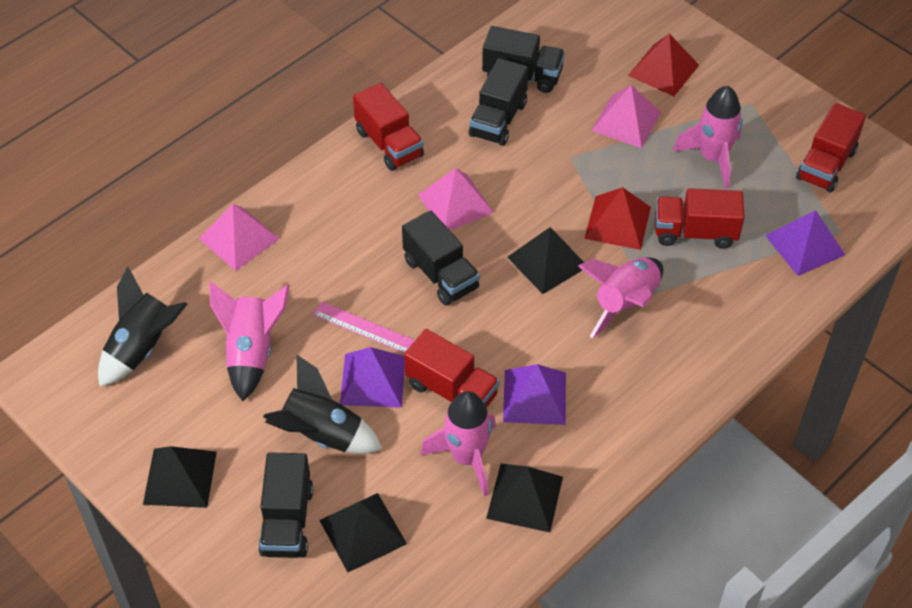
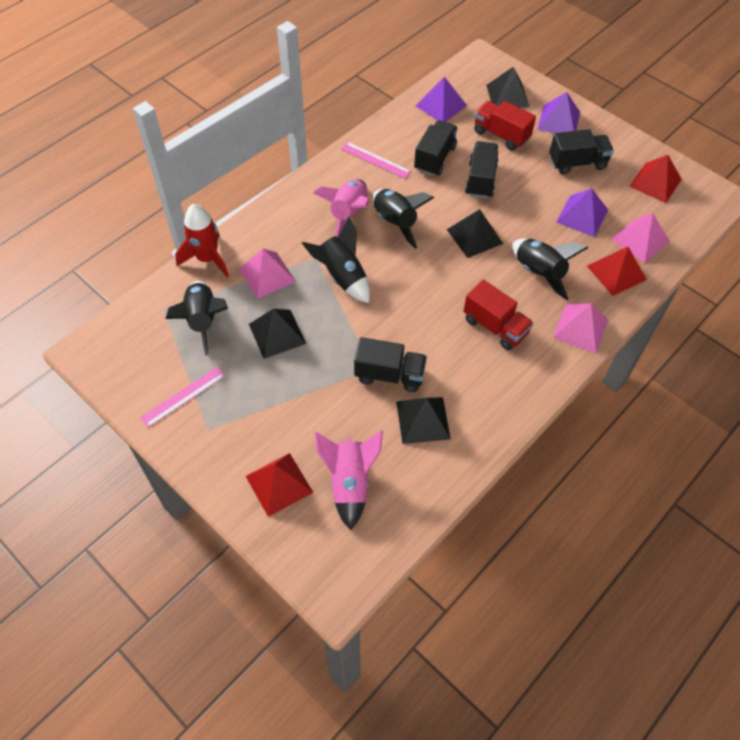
black rocket: [98,266,187,387] [263,355,382,454] = 2 -> [165,281,228,355] [302,216,370,303] [373,189,434,249] [512,239,588,300] = 4
pink rocket: [209,281,290,401] [420,391,496,496] [578,257,663,338] [673,86,742,189] = 4 -> [313,179,369,237] [315,430,383,530] = 2
pink ruler: [313,301,415,353] = 1 -> [140,366,226,427] [341,142,411,179] = 2
red pyramid: [584,187,651,250] [628,33,699,96] = 2 -> [246,453,313,517] [587,247,647,296] [629,155,682,203] = 3
red rocket: none = 0 -> [175,204,229,277] = 1
red truck: [353,83,424,171] [404,329,500,407] [655,188,745,249] [796,103,866,193] = 4 -> [463,280,534,350] [474,101,536,151] = 2

